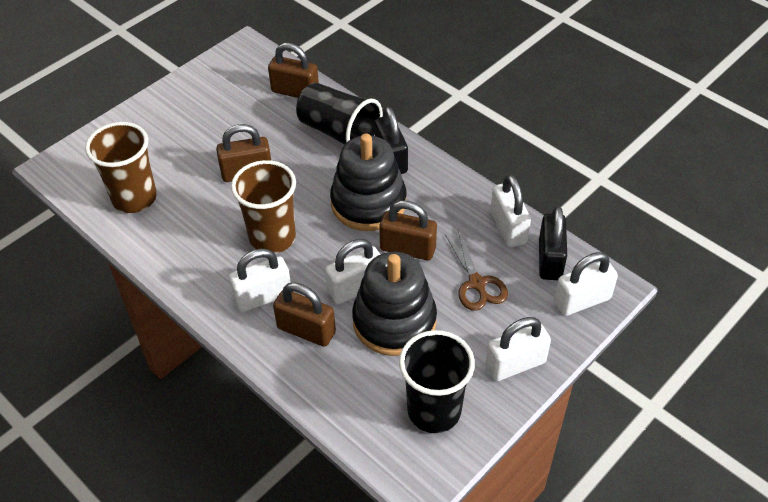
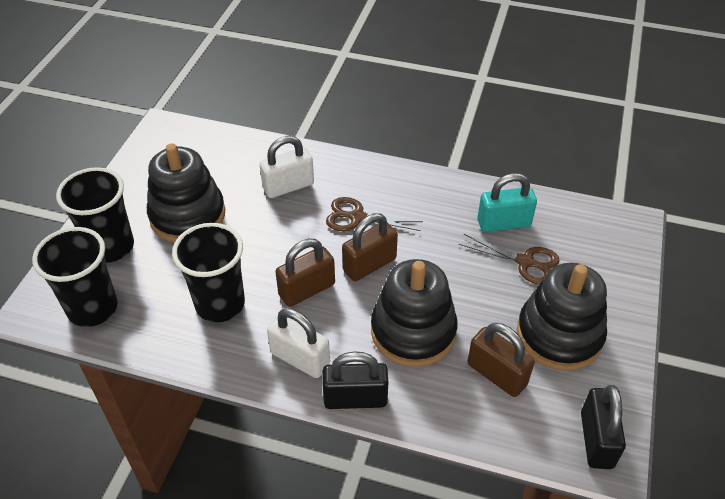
black cup: [296,83,383,145] [399,330,475,433] = 2 -> [32,227,118,327] [56,167,134,263] [172,223,245,322] = 3
black stacking toy: [330,133,406,231] [352,252,437,356] = 2 -> [147,143,225,242] [371,259,458,367] [517,263,607,371] = 3
brown cup: [85,122,157,213] [231,160,296,254] = 2 -> none = 0
brown padlock: [216,124,271,182] [268,43,319,98] [273,282,336,347] [379,200,437,260] = 4 -> [275,239,335,307] [342,213,398,281] [467,323,535,397] = 3
brown scissors: [445,231,508,311] = 1 -> [326,197,423,231] [459,234,559,285] = 2
turquoise padlock: none = 0 -> [477,173,537,232] = 1
white padlock: [229,249,291,312] [325,239,380,305] [485,317,551,381] [490,175,531,247] [554,252,618,316] = 5 -> [259,136,314,198] [267,308,330,378] = 2

